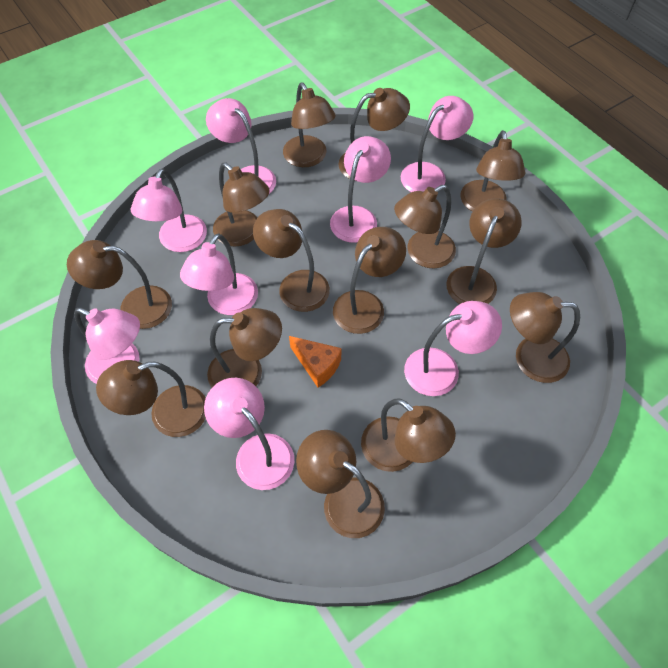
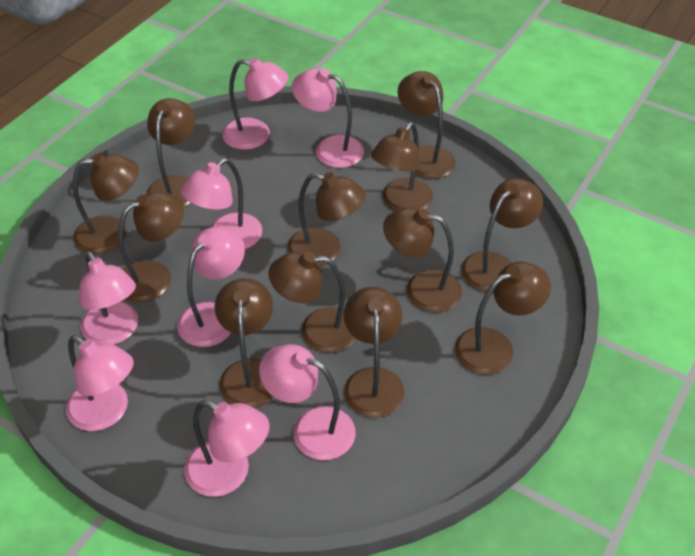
brown lamp: [67,240,172,329] [96,360,206,437] [207,308,282,387] [213,163,270,246] [253,209,330,312] [283,83,336,167] [296,430,385,538] [333,227,406,334] [338,88,410,181] [361,398,456,472] [394,185,456,268] [446,198,522,304] [460,130,526,212] [510,292,580,383] = 14 -> [73,154,139,254] [118,191,184,302] [147,98,195,207] [214,278,273,408] [268,251,356,353] [288,172,366,266] [344,286,404,418] [371,122,433,211] [383,207,462,312] [398,71,456,179] [455,261,551,375] [461,178,543,292] = 12
orange cheese: [289,336,342,387] = 1 -> none = 0

